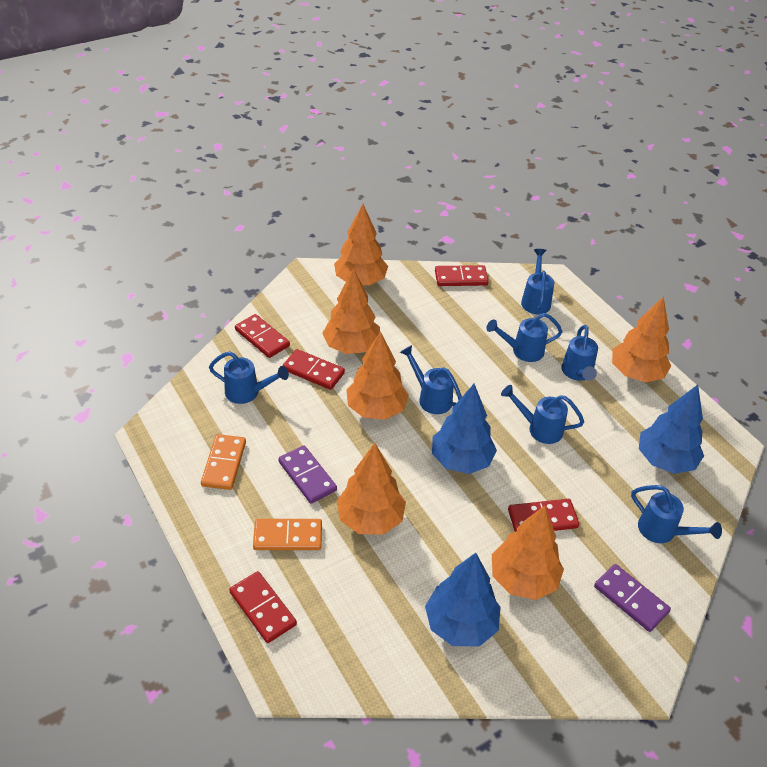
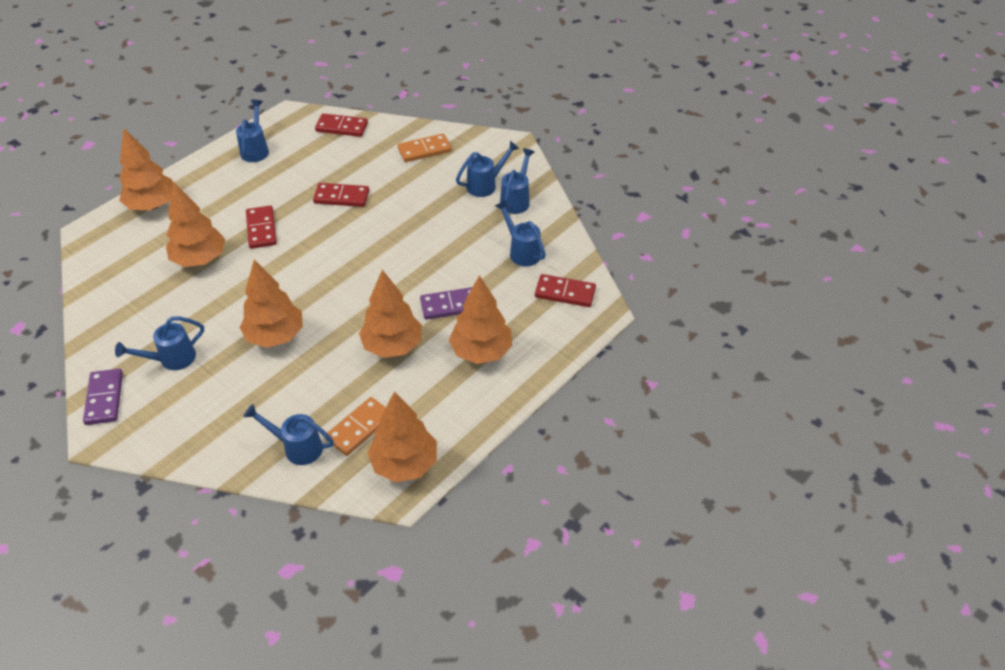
blue tree: [425,553,501,646] [432,384,497,474] [639,385,704,474] = 3 -> none = 0
blue watering can: [209,351,289,404] [400,345,462,414] [486,313,563,362] [501,385,584,444] [521,249,554,314] [561,325,598,381] [631,485,722,543] = 7 -> [115,316,204,370] [236,100,269,162] [243,404,334,465] [456,141,520,197] [495,200,546,266] [500,148,534,214] = 6
red domino: [229,571,297,643] [235,314,290,358] [282,349,345,390] [435,265,489,286] [508,499,579,532] = 5 -> [246,206,277,249] [313,183,369,207] [315,114,368,137] [535,274,596,307] = 4

